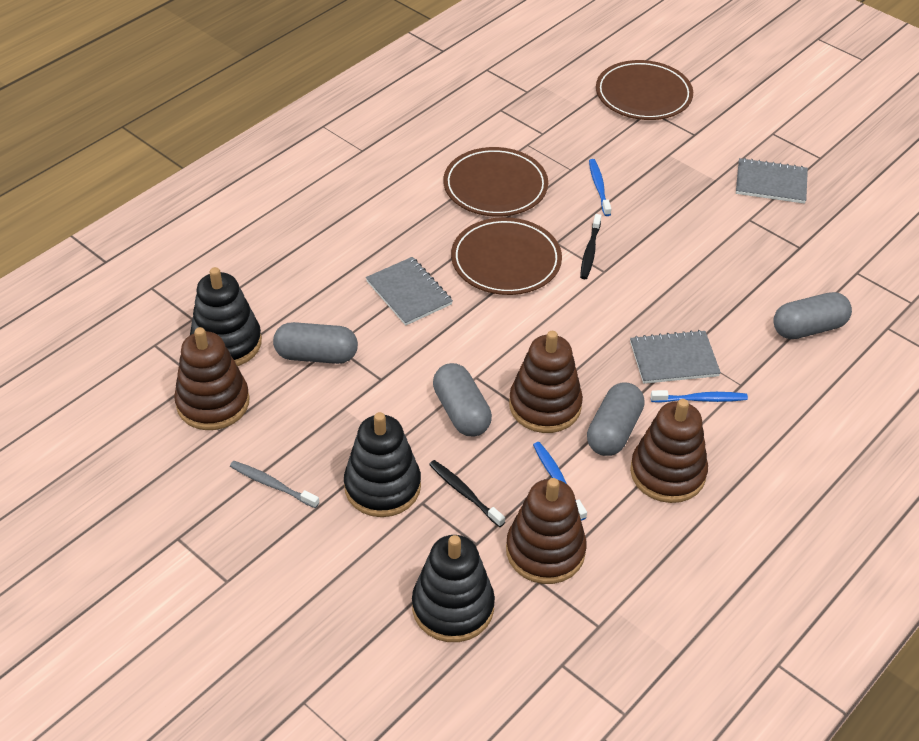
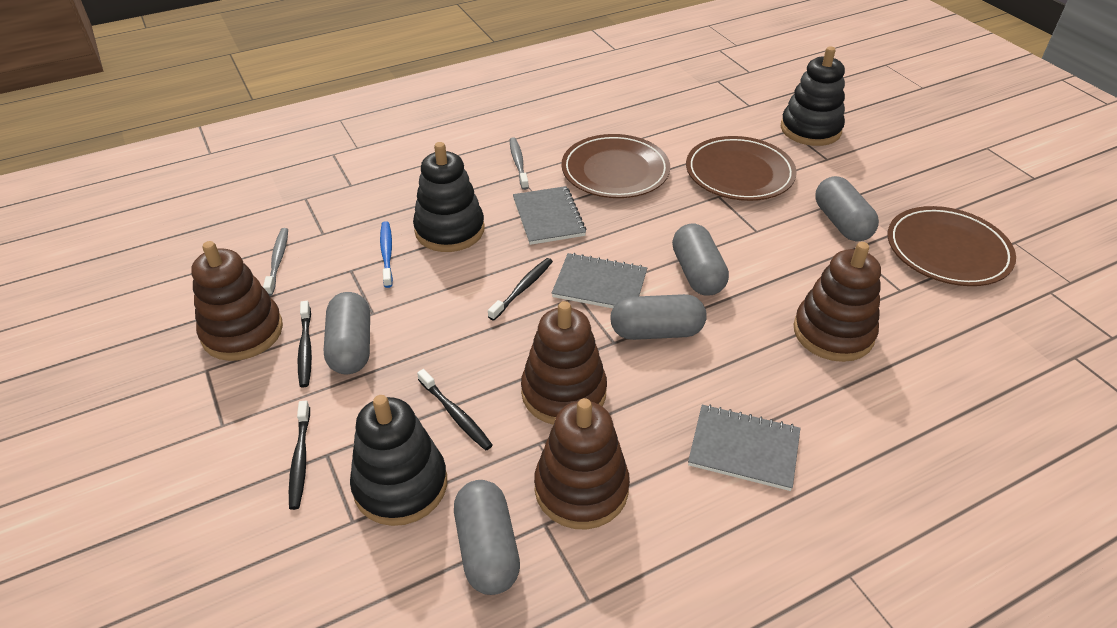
black toothbrush: [429,460,505,527] [580,214,601,279] = 2 -> [289,401,310,510] [298,301,312,388] [417,369,493,450] [488,258,553,321] = 4
blue toothbrush: [533,442,587,521] [589,159,611,216] [651,390,748,403] = 3 -> [380,221,393,288] = 1
grey capsule: [273,322,358,364] [433,363,492,436] [587,383,645,456] [773,292,852,339] = 4 -> [324,292,370,374] [454,480,520,595] [610,294,707,340] [672,224,729,296] [815,176,879,241] = 5
grey toothbrush: [230,461,319,508] = 1 -> [263,228,288,296] [510,137,529,190] = 2

